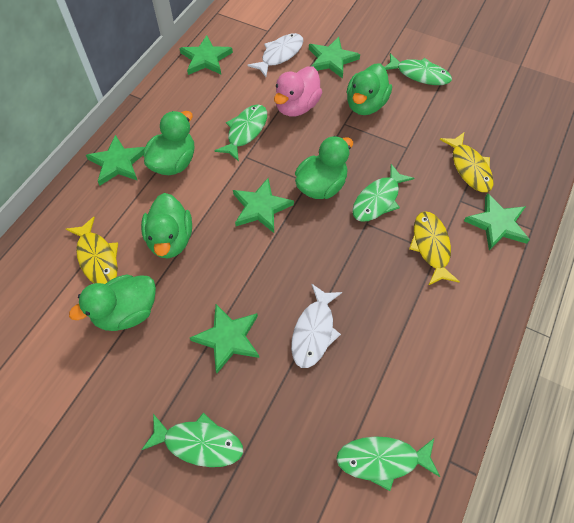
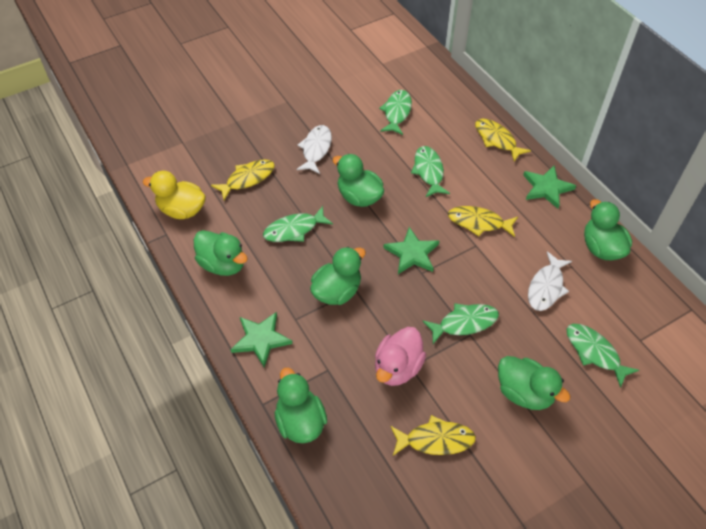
green duck: [69,274,156,331] [141,193,192,258] [143,111,194,175] [295,136,353,199] [347,63,392,115] = 5 -> [194,230,248,276] [275,368,327,443] [310,247,366,305] [333,154,384,207] [498,356,571,410] [584,199,632,260] = 6
green star: [86,135,145,185] [179,35,233,75] [190,304,259,373] [233,178,294,233] [309,37,360,79] [464,193,530,250] = 6 -> [231,312,293,367] [384,227,439,274] [523,166,576,209] = 3
yellow duck: none = 0 -> [143,171,206,219] = 1
yellow fish: [66,217,118,284] [409,211,460,286] [440,133,493,192] = 3 -> [211,159,275,200] [391,415,476,456] [448,206,518,237] [475,119,531,162] = 4

